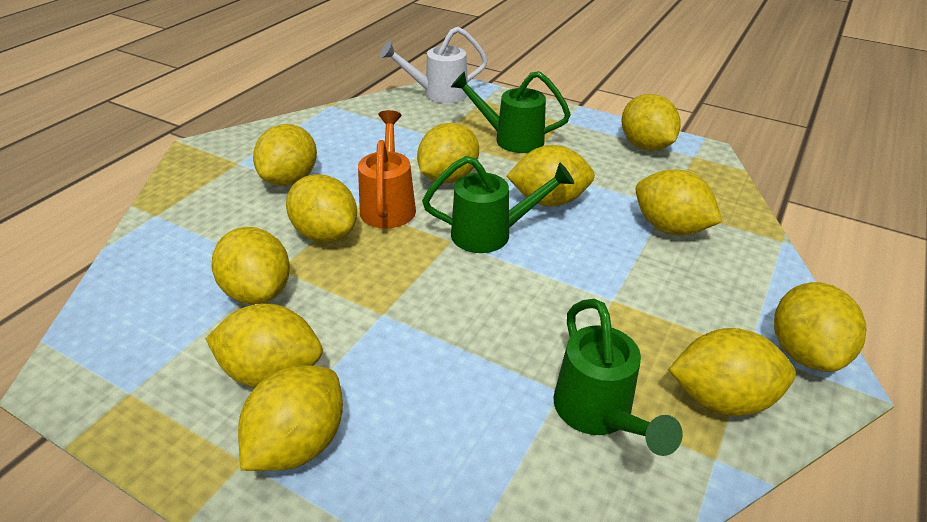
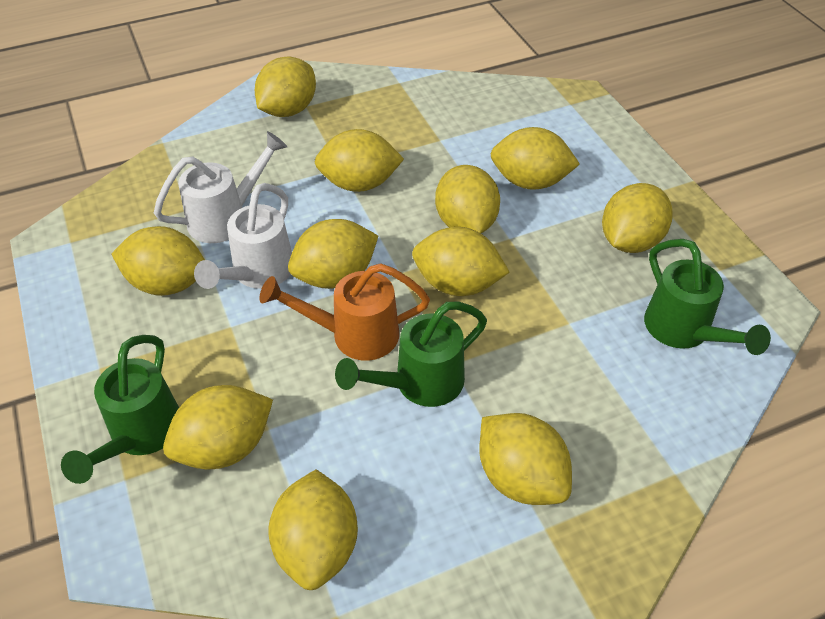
white watering can: [380,27,488,103] = 1 -> [154,131,287,243] [194,183,292,289] = 2

